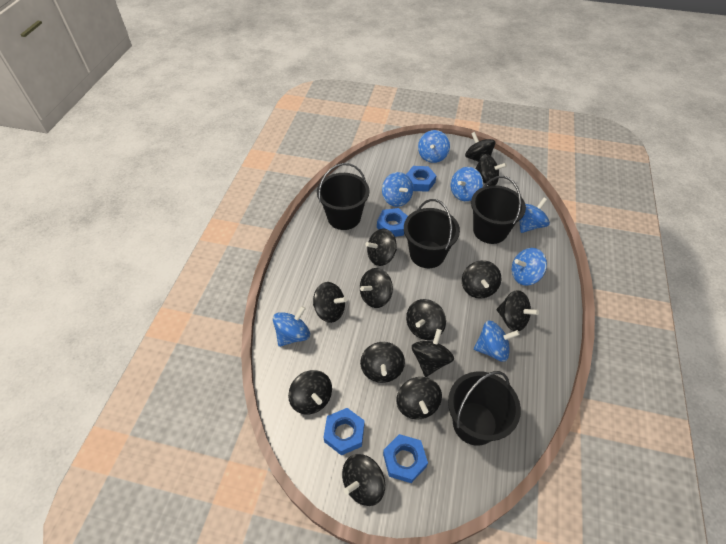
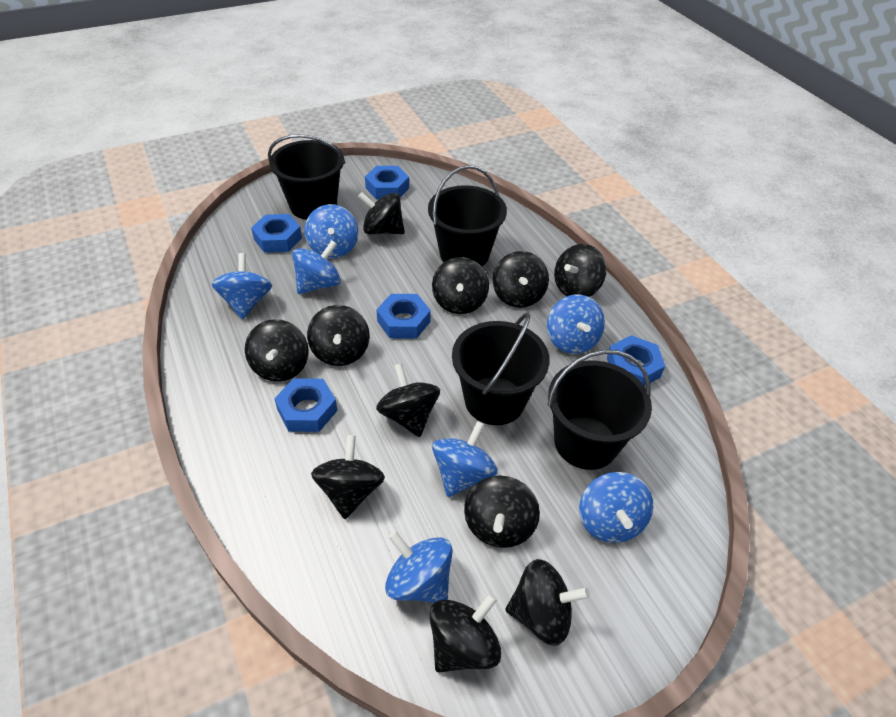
black spinning top: [288,370,332,415] [313,282,347,323] [342,454,385,506] [360,268,393,308] [360,342,405,383] [365,229,397,266] [396,377,442,419] [406,299,446,340] [412,329,454,377] [462,260,501,299] [465,132,495,162] [476,154,507,186] [497,290,539,331] = 13 -> [245,319,309,382] [307,305,370,366] [311,435,385,519] [358,192,405,234] [376,363,440,437] [430,593,502,673] [432,257,489,314] [464,476,540,548] [493,251,549,308] [505,559,590,646] [554,244,606,297] = 11
blue nut: [323,408,365,455] [377,208,408,237] [383,434,428,483] [406,166,437,192] = 4 -> [251,214,302,253] [274,378,337,432] [365,166,409,199] [377,294,431,339] [607,335,665,386] = 5

